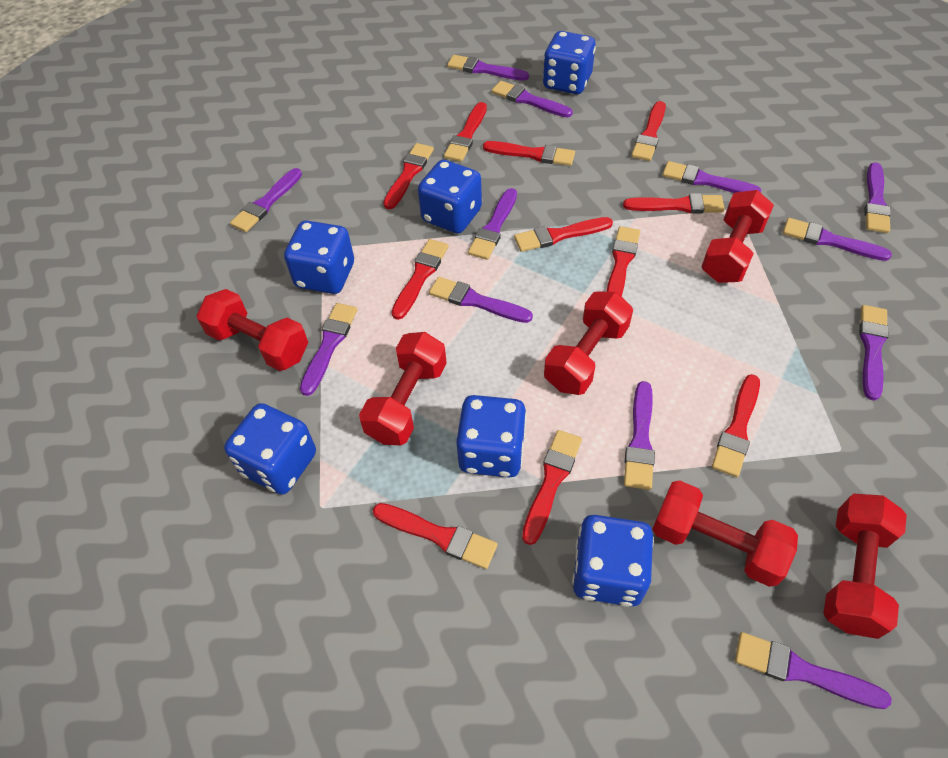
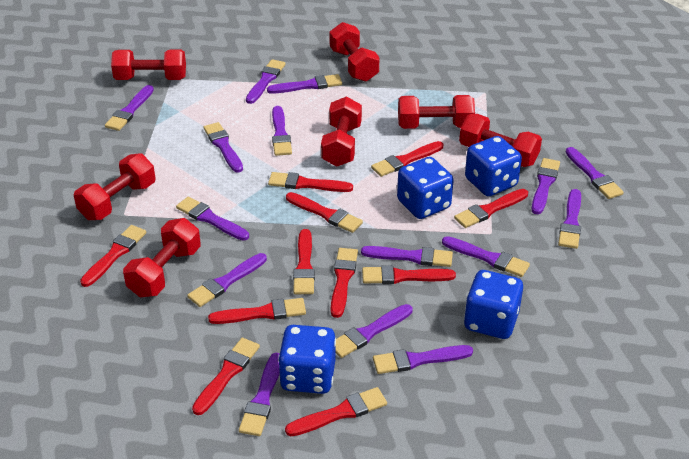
blue dice: [224,403,316,495] [284,221,354,294] [418,160,482,233] [456,395,527,478] [543,31,596,94] [572,515,654,607] = 6 -> [278,325,336,394] [397,157,454,219] [464,270,523,339] [465,136,522,196] = 4
purple brush: [230,168,302,232] [300,303,358,396] [429,277,533,323] [447,55,529,81] [468,188,517,260] [492,81,573,117] [624,381,655,490] [662,161,761,193] [735,632,892,709] [783,218,892,261] [859,305,889,401] [864,162,891,233] = 12 -> [105,85,154,131] [176,197,249,241] [187,253,267,307] [203,122,243,173] [239,353,280,436] [246,59,286,104] [267,74,342,94] [272,106,292,156] [335,304,412,358] [361,246,453,267] [373,345,473,374] [442,236,530,277] [531,158,560,214] [558,189,581,249] [566,147,624,199] = 15
red dumbbell: [197,289,308,371] [359,332,447,445] [544,291,633,395] [652,480,798,587] [701,190,774,283] [823,494,907,639] = 6 -> [74,153,156,220] [111,50,186,80] [123,218,201,298] [321,96,362,167] [329,22,380,82] [398,95,475,129] [459,114,542,167] = 7

